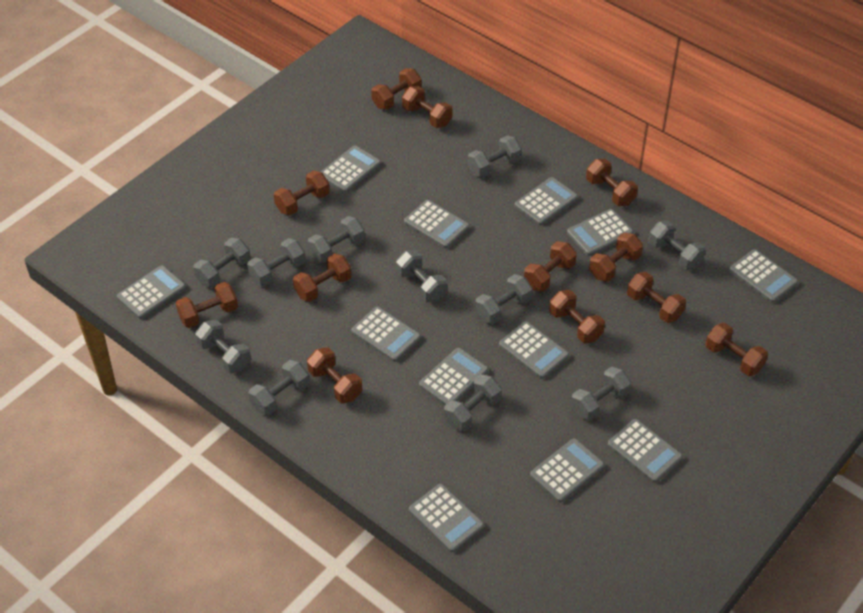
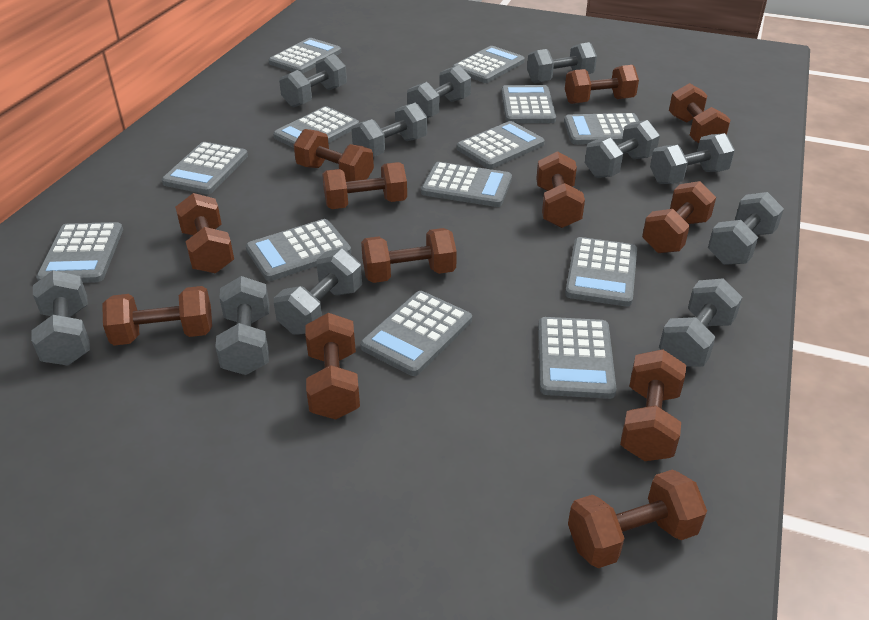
grey calculator: [117,265,186,319] [321,146,381,193] [351,307,421,362] [404,200,470,249] [409,484,484,552] [419,348,488,405] [499,321,569,379] [515,177,578,225] [530,438,604,503] [567,209,633,256] [608,419,683,483] [729,249,798,303] = 12 -> [36,222,123,283] [162,142,248,194] [246,219,351,281] [268,38,341,74] [273,106,359,148] [360,291,472,376] [421,162,512,207] [452,46,525,83] [457,121,545,169] [501,85,556,123] [538,317,617,399] [564,113,639,145] [565,237,637,307] = 13

